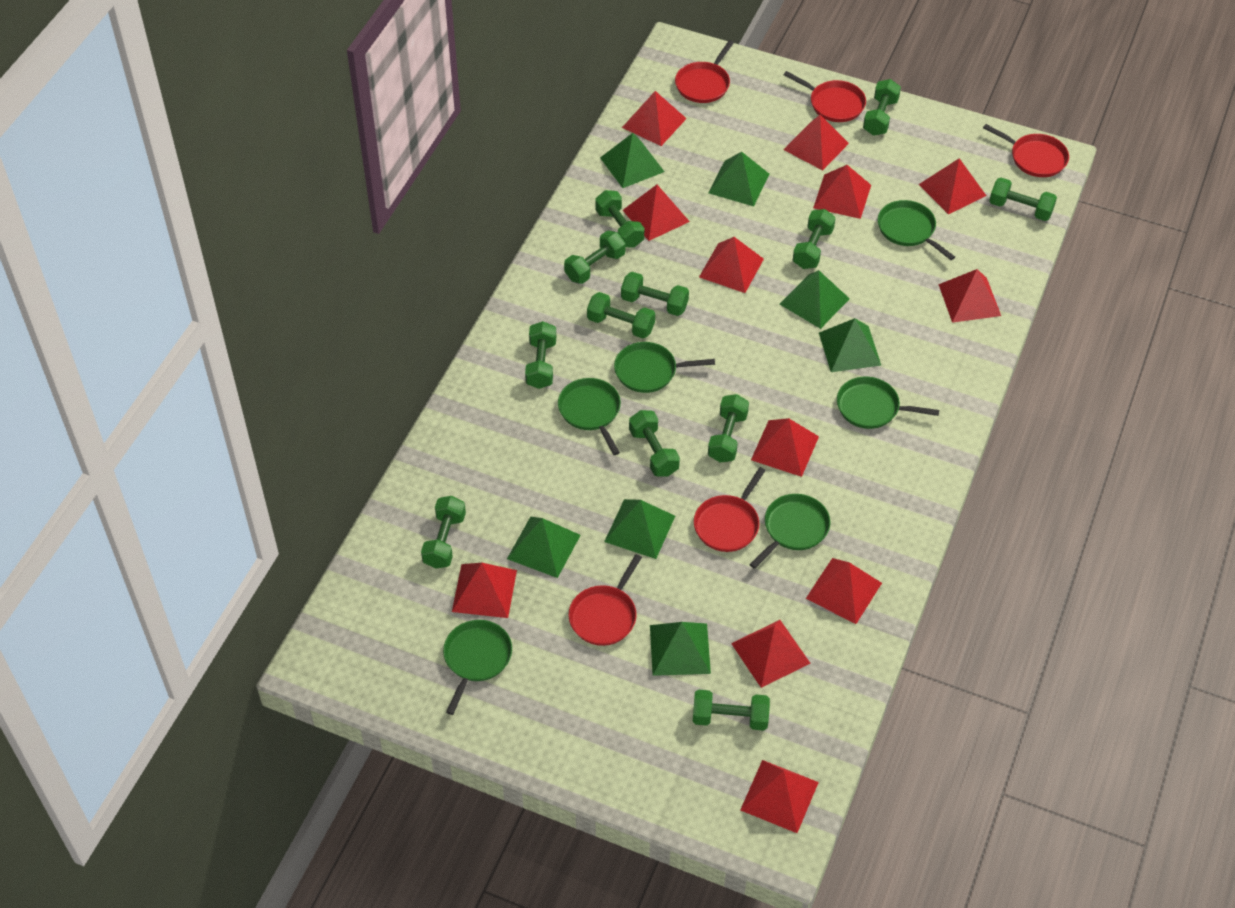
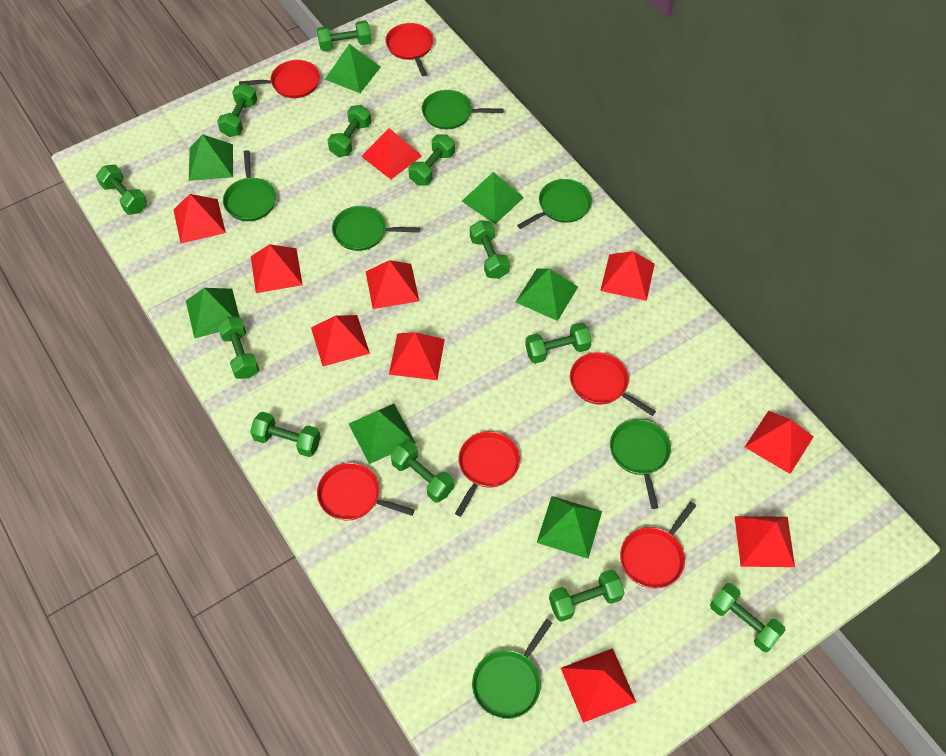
red pan: [568,554,642,646] [675,40,734,103] [694,467,766,552] [784,71,866,122] [983,124,1069,177] = 5 -> [239,60,320,98] [317,463,415,521] [386,23,434,76] [455,431,520,517] [570,352,656,416] [620,502,696,589] = 6
red pyramid: [452,563,517,618] [622,91,687,146] [623,185,690,241] [699,237,764,293] [731,620,811,688] [740,760,819,833] [751,418,819,477] [783,115,849,170] [806,558,882,624] [813,165,871,219] [919,158,986,214] [938,269,1001,323] = 12 -> [173,194,226,243] [251,244,303,293] [311,315,370,366] [361,128,422,179] [365,260,419,309] [389,332,445,380] [561,648,636,723] [600,251,655,301] [735,516,795,567] [745,411,814,474] = 10

